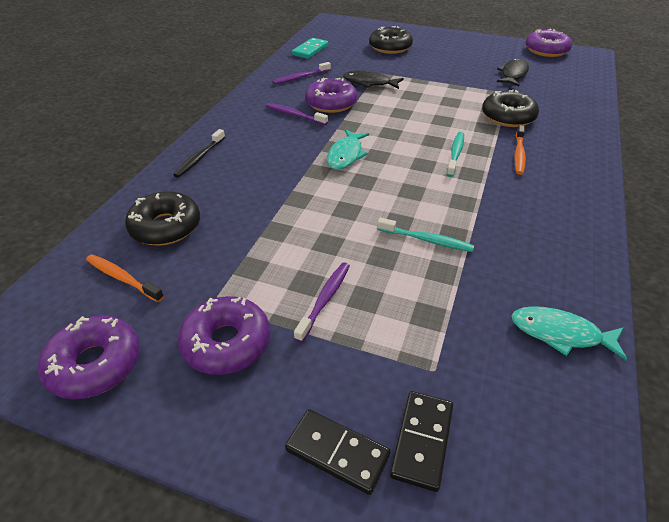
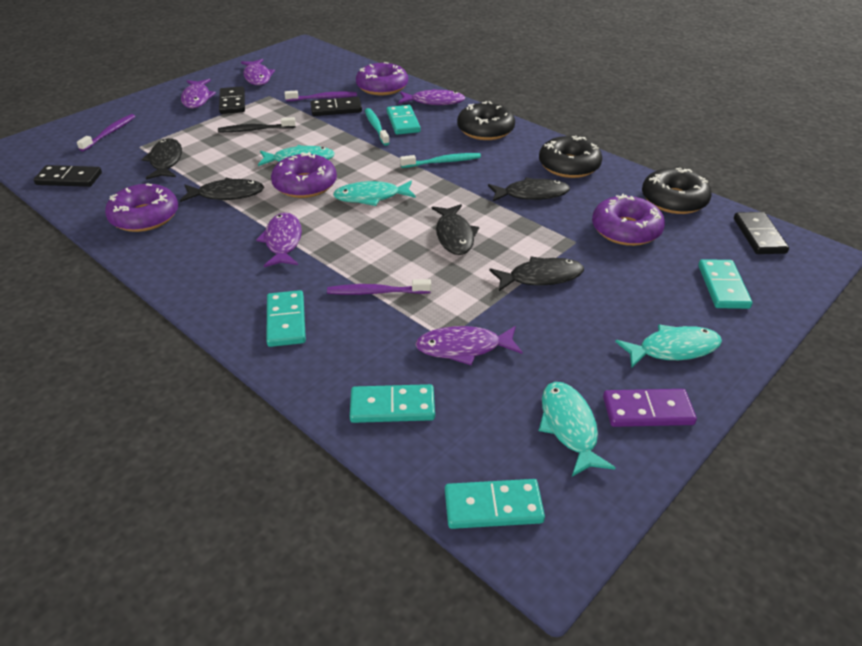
black domino: [285,409,391,495] [390,391,453,492] = 2 -> [34,165,102,187] [219,86,245,114] [310,97,362,116] [734,212,789,254] = 4
black fish: [343,70,404,89] [497,58,529,86] = 2 -> [142,138,182,180] [180,178,264,202] [432,204,479,255] [488,177,570,201] [489,256,584,291] = 5
orange toothbrush: [86,254,164,302] [515,125,526,175] = 2 -> none = 0
purple domino: none = 0 -> [603,389,697,427] = 1
purple fish: none = 0 -> [181,79,216,108] [241,59,275,85] [256,212,302,267] [398,89,465,105] [415,326,523,365] = 5
turquoise domino: [292,38,328,59] = 1 -> [266,290,306,347] [350,384,435,423] [387,105,421,135] [445,479,545,529] [698,259,752,309] = 5
turquoise fish: [327,129,369,170] [511,306,627,360] = 2 -> [258,145,335,166] [333,181,416,206] [539,382,615,477] [615,324,722,368] = 4

